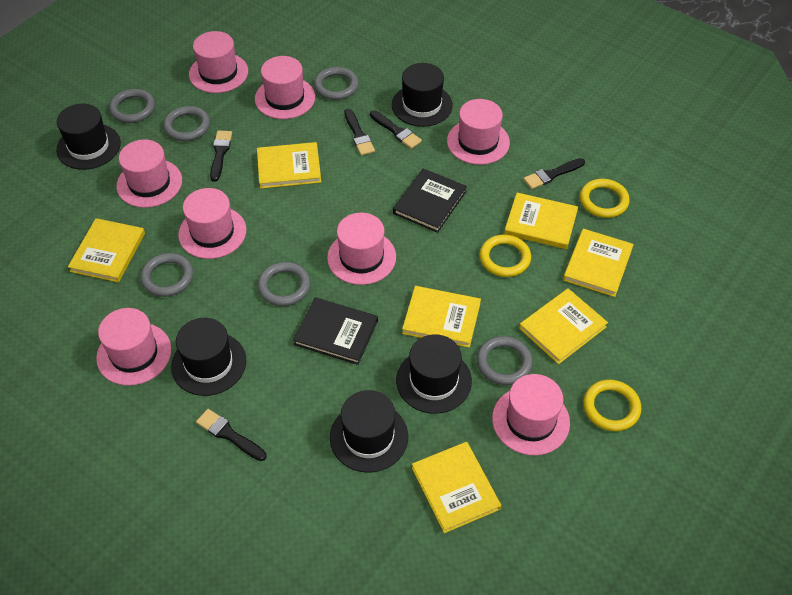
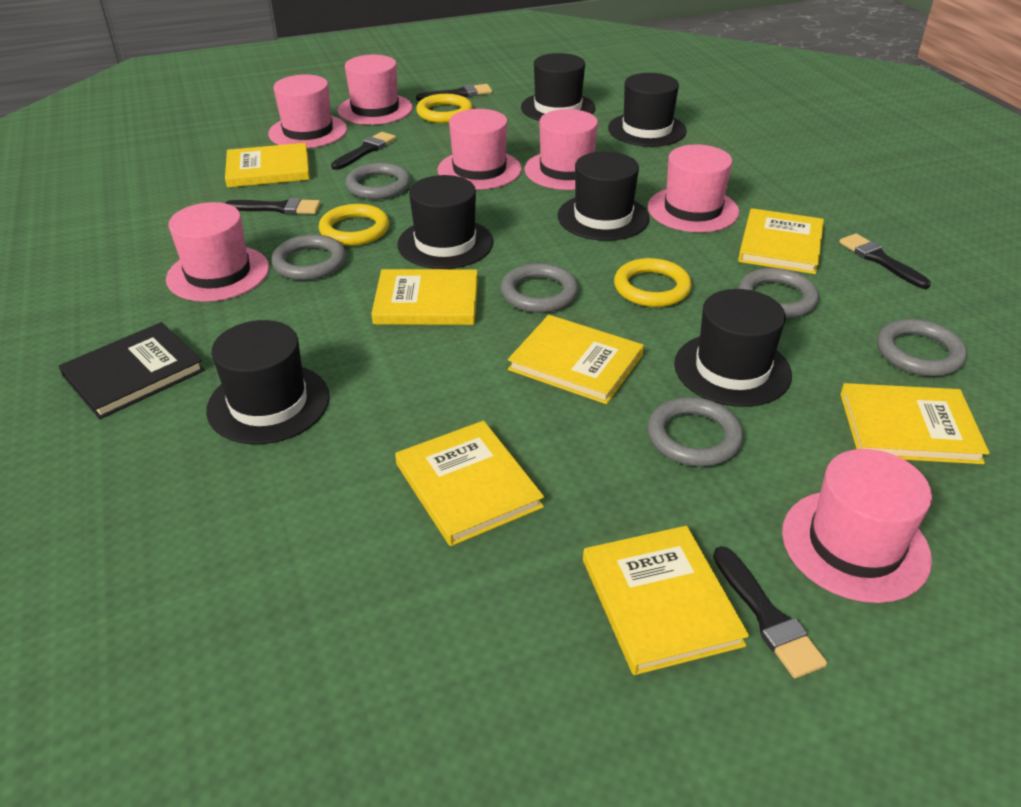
black book: [293,297,378,365] [393,168,467,233] = 2 -> [59,322,205,419] = 1
black hat: [56,103,121,170] [171,318,246,396] [330,390,408,473] [392,63,453,127] [396,334,472,414] = 5 -> [206,320,330,444] [397,175,493,269] [521,53,595,121] [558,151,650,241] [608,73,687,147] [674,289,792,407] = 6
pink hat: [96,308,172,386] [116,139,182,208] [178,188,247,259] [189,31,248,93] [255,56,315,119] [327,213,396,285] [447,99,510,165] [492,374,570,455] = 8 -> [166,202,269,302] [268,75,347,148] [338,55,413,125] [437,109,522,190] [525,109,598,190] [648,144,739,232] [782,449,932,603] = 7

